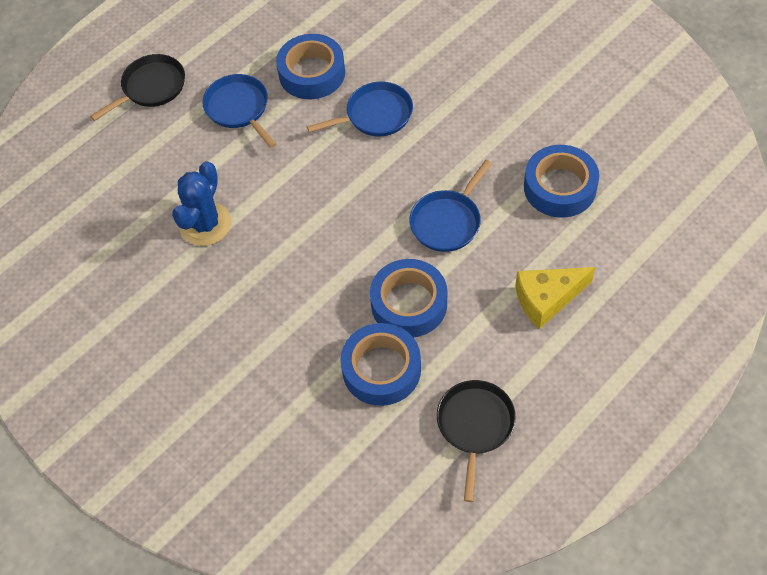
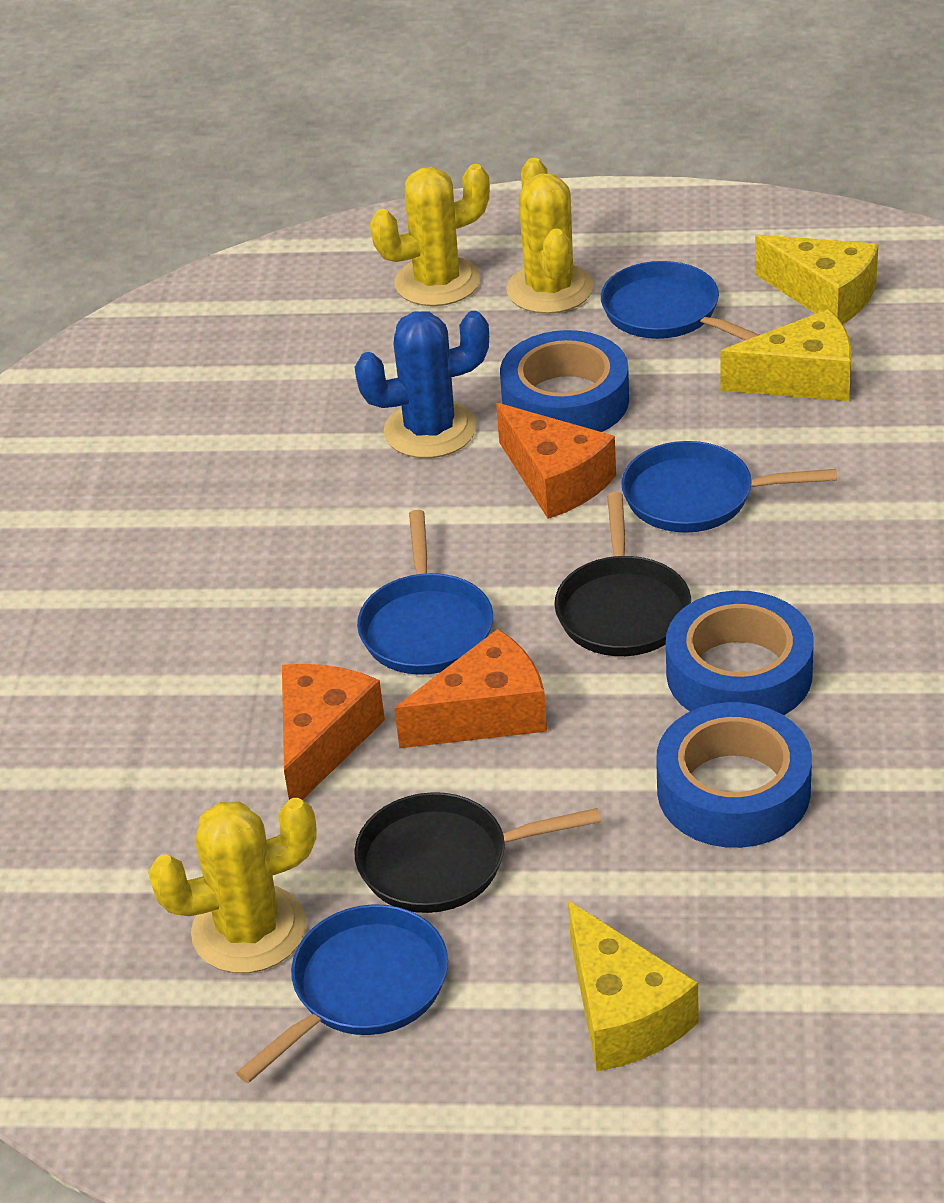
blue pan: [202,74,276,148] [307,82,413,136] [410,160,492,252] = 3 -> [236,904,448,1083] [357,510,493,675] [601,261,759,340] [621,441,837,533] = 4
blue tape: [276,34,345,99] [340,323,421,406] [370,259,447,337] [524,145,599,217] = 4 -> [500,330,629,432] [656,702,812,848] [666,591,814,715] = 3
orange cheese: none = 0 -> [282,664,385,800] [394,629,547,748] [496,403,616,519] = 3
yellow cactus: none = 0 -> [148,798,317,973] [370,164,490,306] [506,158,594,314] = 3
yellow cheese: [515,267,595,329] = 1 -> [568,901,699,1071] [721,309,852,401] [755,235,878,325] = 3

